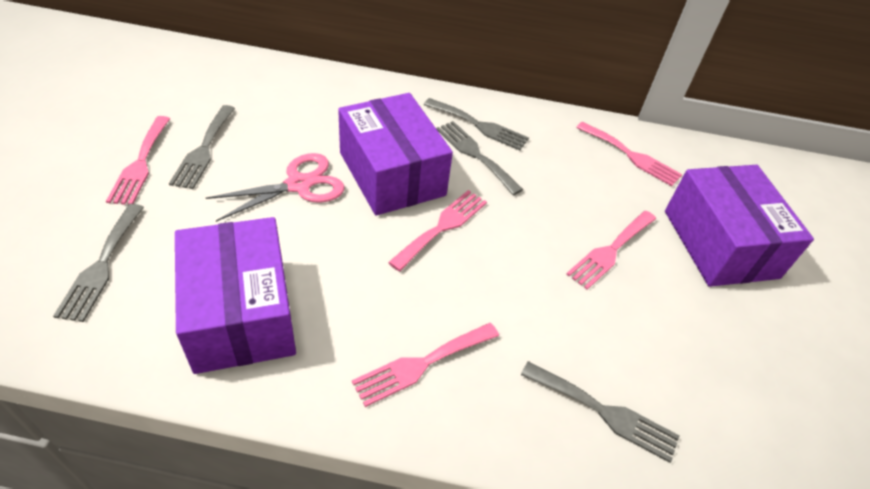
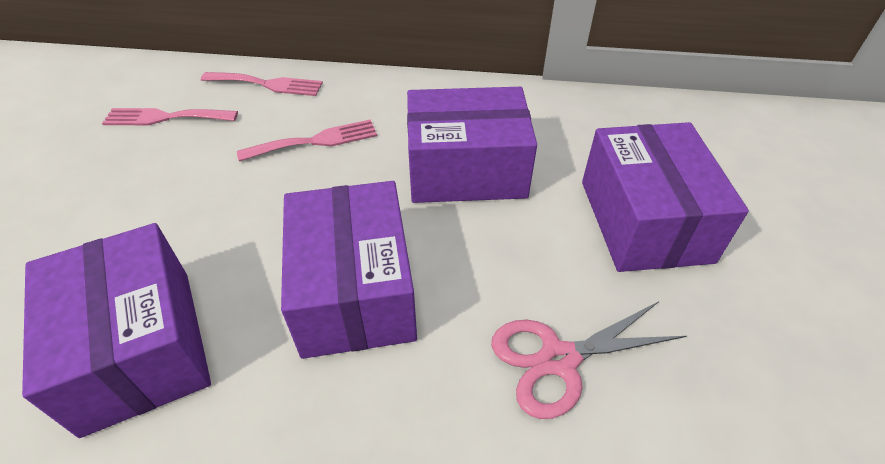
grey fork: [53,204,144,322] [169,105,235,189] [424,98,529,151] [436,121,523,195] [521,361,680,463] = 5 -> none = 0
pink fork: [106,116,170,205] [352,323,499,407] [388,190,487,271] [566,211,656,290] [576,122,682,186] = 5 -> [102,108,238,126] [201,72,323,96] [237,119,377,161] = 3
purple box: [175,217,296,374] [338,93,453,216] [665,165,814,287] = 3 -> [22,223,211,438] [281,181,417,359] [407,87,537,203] [582,122,749,272] = 4

